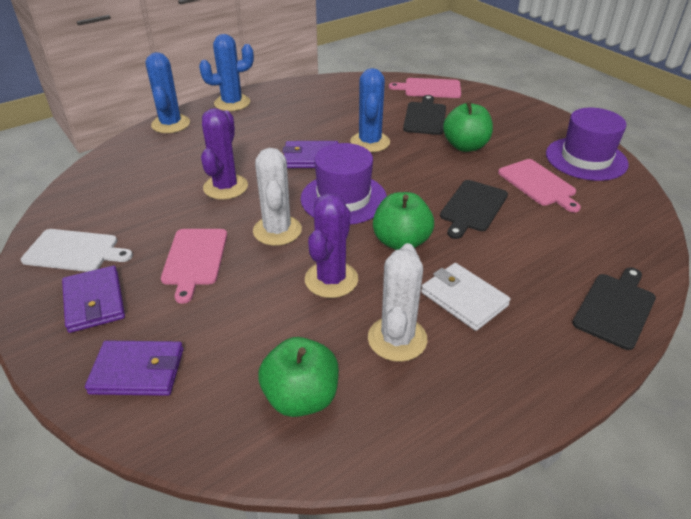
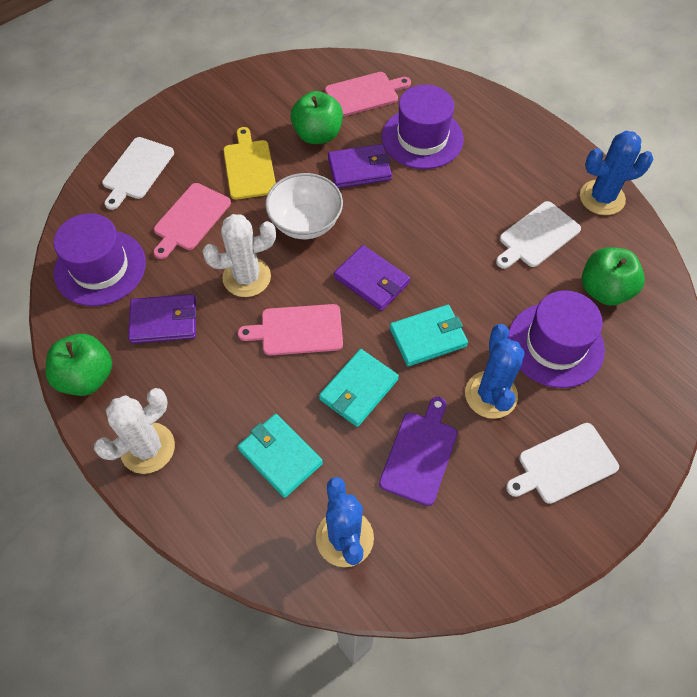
black cutting board: [403,95,446,135] [440,180,508,239] [572,267,656,350] = 3 -> none = 0
purple cactus: [201,108,248,200] [305,193,358,298] = 2 -> none = 0
purple cutting board: none = 0 -> [379,397,457,506] = 1
purple hat: [301,143,387,225] [546,108,629,181] = 2 -> [54,213,146,306] [382,85,464,169] [507,290,605,388] = 3
turquoise wallet: none = 0 -> [238,414,323,498] [319,349,399,427] [390,305,468,366] = 3
white bowl: none = 0 -> [265,173,343,239] = 1
white cutting board: [21,229,133,272] = 1 -> [102,137,174,210] [496,201,581,269] [506,423,619,504] = 3
white wallet: [421,263,511,331] = 1 -> none = 0
yellow cutting board: none = 0 -> [223,127,276,200] = 1

